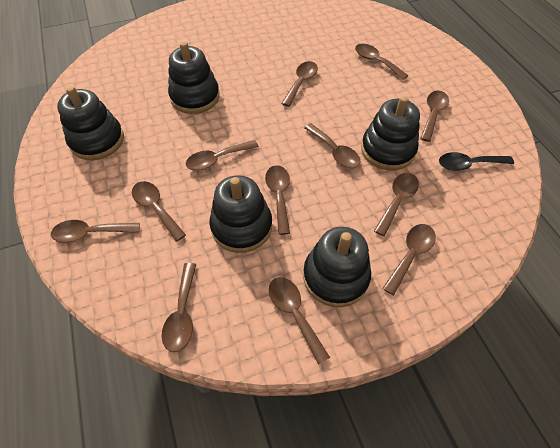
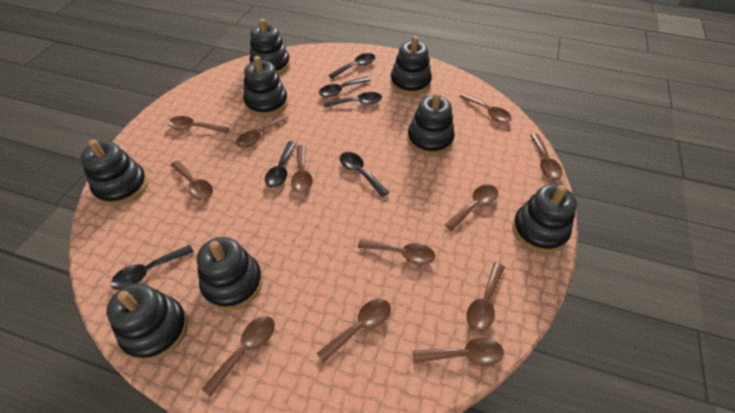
black spoon: [439,152,514,171] = 1 -> [111,245,194,290] [265,141,296,188] [319,77,371,97] [324,92,382,108] [329,53,375,79] [340,152,389,197] = 6
black stacking toy: [57,86,124,160] [168,41,220,114] [209,175,272,253] [303,226,371,307] [361,96,420,170] = 5 -> [80,140,148,206] [107,283,188,362] [197,237,263,311] [243,56,288,117] [249,19,290,75] [390,36,432,95] [407,93,455,156] [512,185,577,253] = 8

